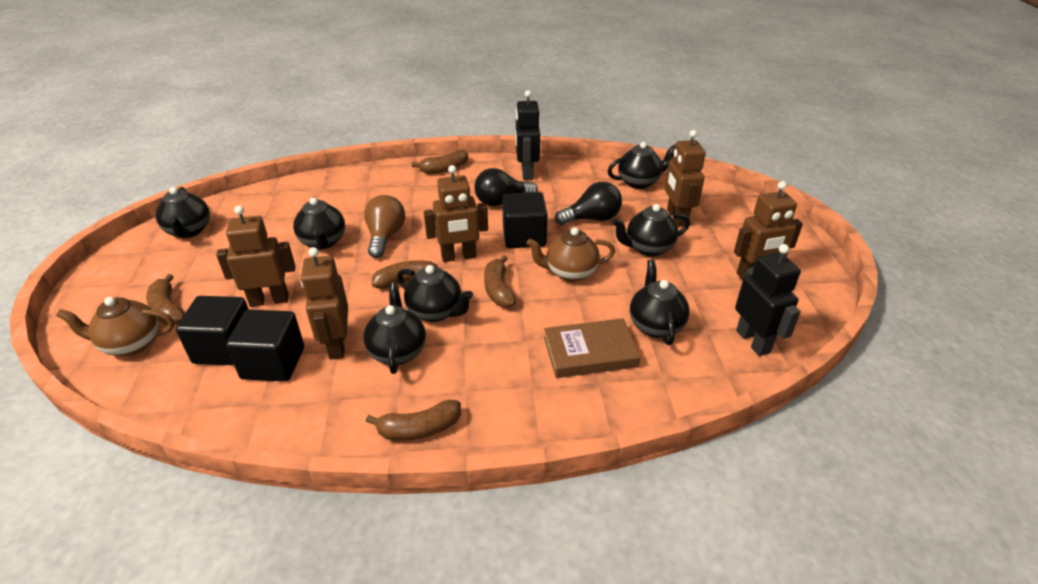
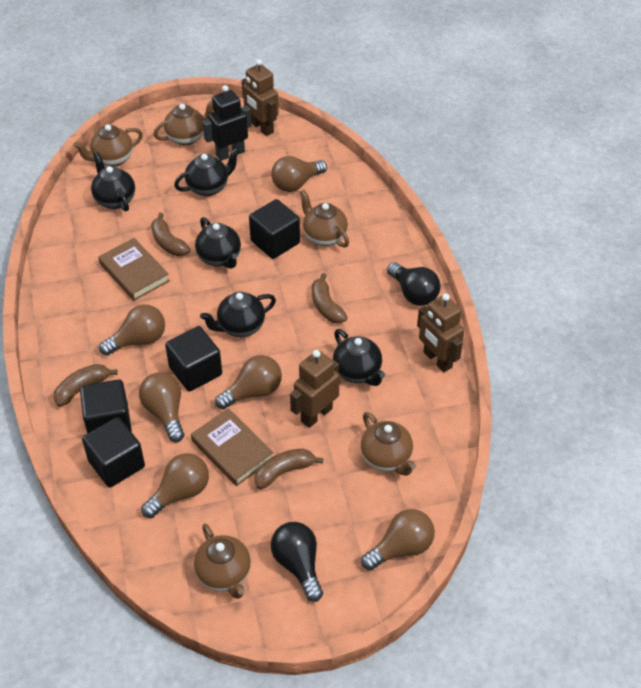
black cube: [176,296,249,365] [226,309,304,382] [502,192,548,248] = 3 -> [80,379,132,434] [82,417,145,488] [165,326,222,392] [249,199,300,259] = 4
black robot: [515,90,540,180] [735,244,801,356] = 2 -> [203,85,252,161] = 1
black teapot: [156,187,210,238] [293,197,345,249] [363,282,426,374] [397,265,473,322] [608,142,675,189] [612,204,690,256] [630,260,690,345] = 7 -> [91,152,135,211] [174,148,240,196] [195,217,241,269] [200,292,276,337] [333,329,385,386] = 5
brown banana: [146,274,185,325] [366,400,461,441] [372,261,446,289] [412,150,468,174] [484,255,516,308] = 5 -> [54,364,118,407] [151,213,190,256] [254,448,323,489] [312,273,348,323] = 4
brown book: [544,318,641,378] = 1 -> [98,238,170,301] [191,408,274,486] = 2
brown light bulb: [364,195,405,258] = 1 -> [99,305,165,356] [139,372,184,442] [141,453,209,518] [215,355,282,410] [271,156,327,192] [361,509,435,571] = 6
brown robot: [216,206,295,307] [301,247,348,360] [424,165,488,262] [664,130,706,227] [734,181,803,280] = 5 -> [242,59,279,136] [290,350,340,428] [417,294,464,372] = 3
brown teapot: [56,297,174,356] [527,227,615,282] = 2 -> [73,124,143,167] [154,100,214,146] [194,524,251,599] [299,189,349,248] [361,412,416,476] = 5

